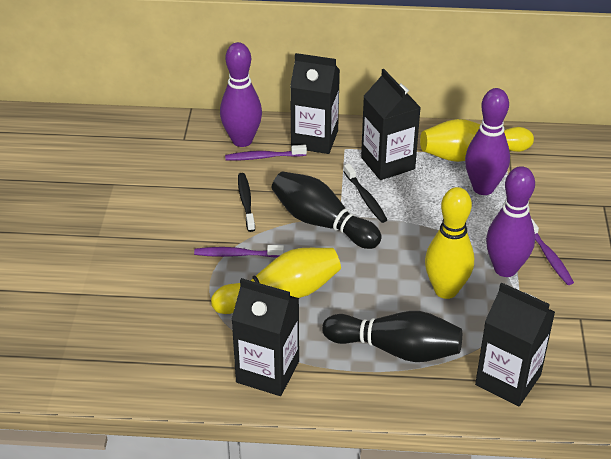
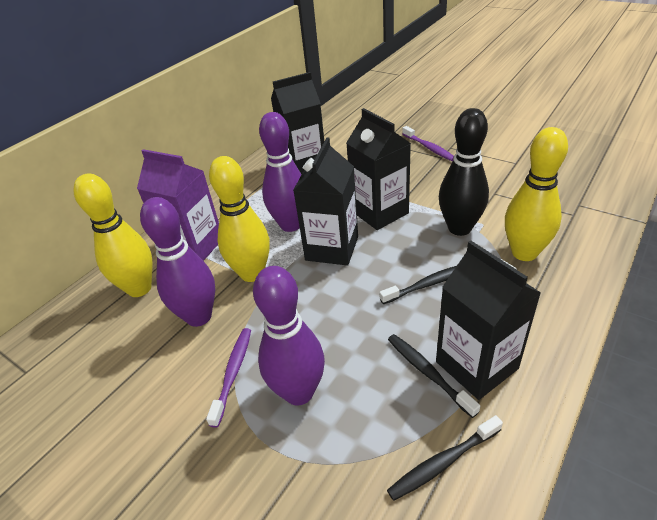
black bowling pin: [272,171,382,249] [322,311,462,362] = 2 -> [439,108,489,236] = 1
black toothbrush: [238,173,255,232] [344,164,387,223] = 2 -> [379,266,456,304] [387,415,503,501] [388,334,480,418] = 3
purple carton: none = 0 -> [137,149,219,261] = 1
purple toothbrush: [194,245,284,258] [225,145,307,161] [531,218,574,285] = 3 -> [206,328,251,428] [402,126,454,161] = 2

